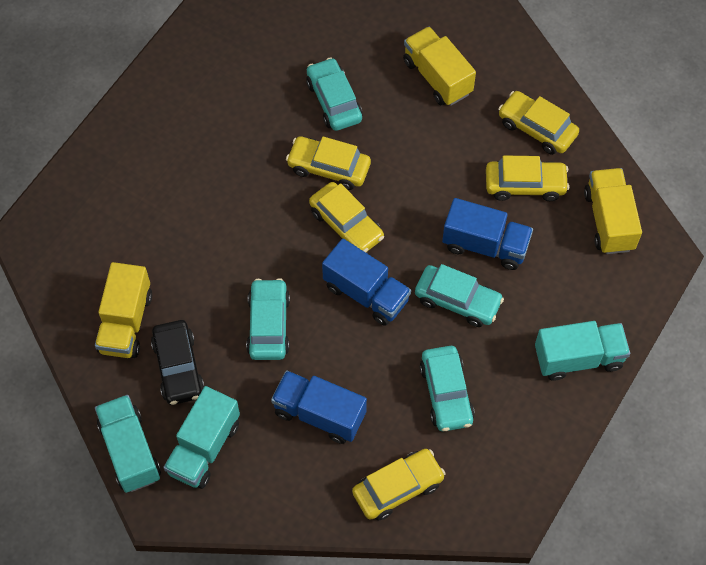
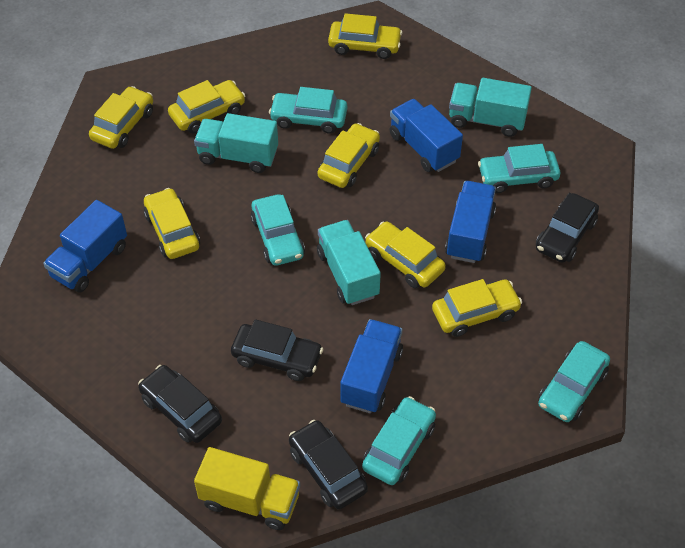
black car: [151,320,204,405] = 1 -> [138,365,222,443] [231,319,323,381] [289,420,368,509] [536,192,599,263] = 4
blue truck: [271,370,367,444] [322,239,411,326] [442,198,533,270] = 3 -> [43,200,127,293] [340,319,403,413] [390,99,463,172] [445,181,496,263] = 4
turquoise car: [246,278,290,360] [306,57,363,131] [415,264,504,327] [420,346,475,431] = 4 -> [251,194,305,266] [269,87,347,134] [362,396,436,485] [478,144,560,193] [538,341,610,422] = 5
yellow car: [286,136,371,190] [309,182,384,252] [352,449,446,520] [486,155,569,201] [498,91,579,155] = 5 -> [89,86,153,149] [144,188,200,259] [168,80,245,133] [318,123,380,188] [328,13,402,59] [365,221,446,288] [432,279,522,337] = 7
yellow truck: [95,262,152,358] [403,26,476,106] [584,168,642,254] = 3 -> [194,447,300,530] = 1

